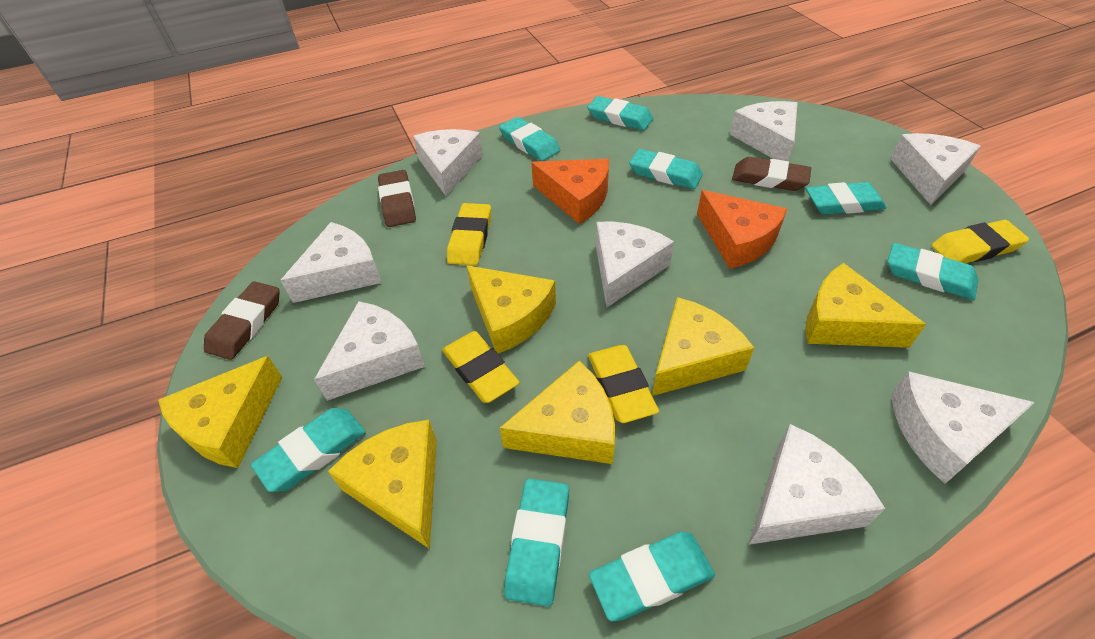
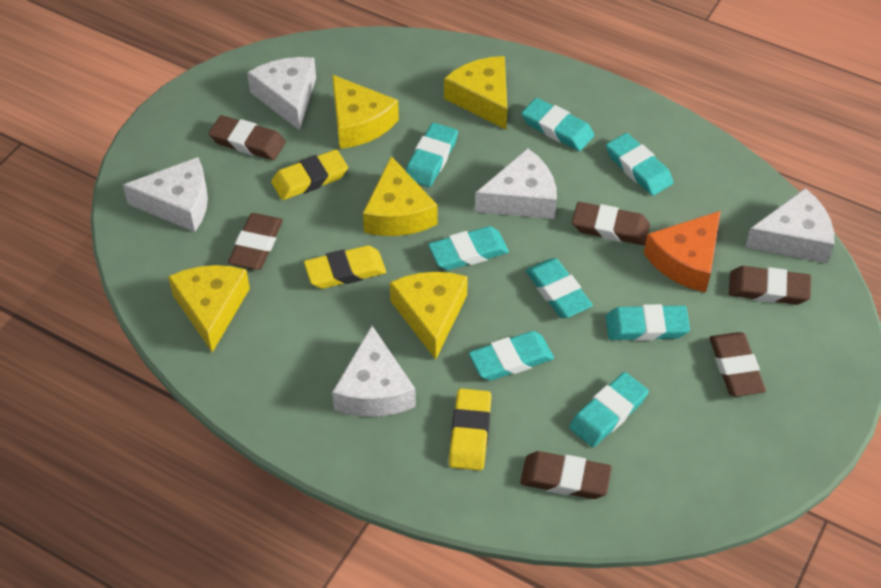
brown eraser: [204,281,280,360] [378,170,416,227] [732,157,811,191] = 3 -> [209,115,286,160] [228,213,283,270] [520,451,612,499] [572,202,650,245] [709,332,766,397] [729,266,811,305] = 6
orange cheese: [531,159,609,224] [697,190,787,269] = 2 -> [644,211,721,293] = 1
white cheese: [280,222,381,303] [314,301,425,401] [413,129,483,196] [596,222,674,308] [730,101,797,161] [748,424,885,545] [890,133,981,205] [892,371,1035,484] = 8 -> [123,157,208,232] [247,57,316,131] [332,326,416,417] [475,148,557,219] [745,188,834,263] = 5
yellow cheese: [158,356,282,468] [328,420,437,549] [466,265,556,354] [500,361,615,464] [652,297,754,396] [805,263,926,348] = 6 -> [168,265,250,353] [332,75,399,149] [363,156,438,236] [390,272,468,359] [444,56,507,129] = 5
yellow eraser: [442,331,520,403] [447,203,491,266] [588,345,659,423] [931,220,1029,263] = 4 -> [271,149,348,200] [304,246,386,289] [449,388,492,470] = 3

